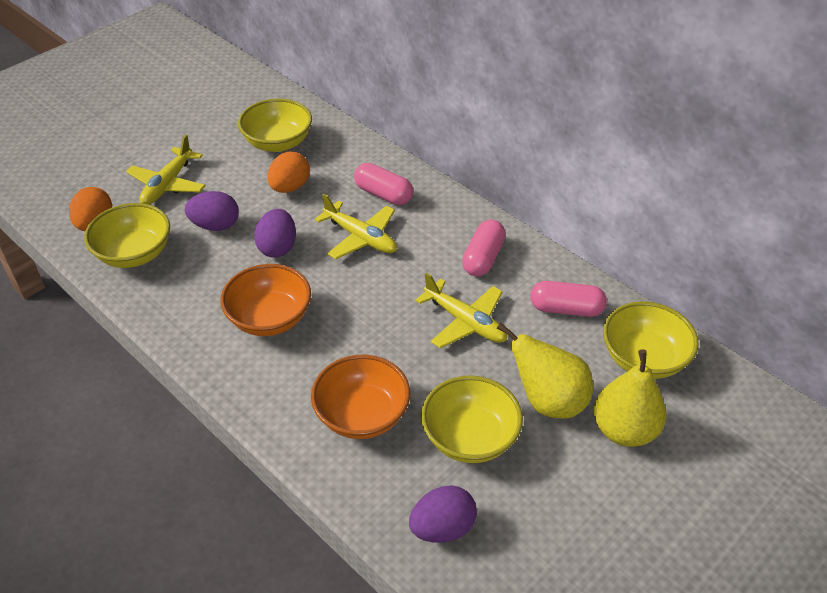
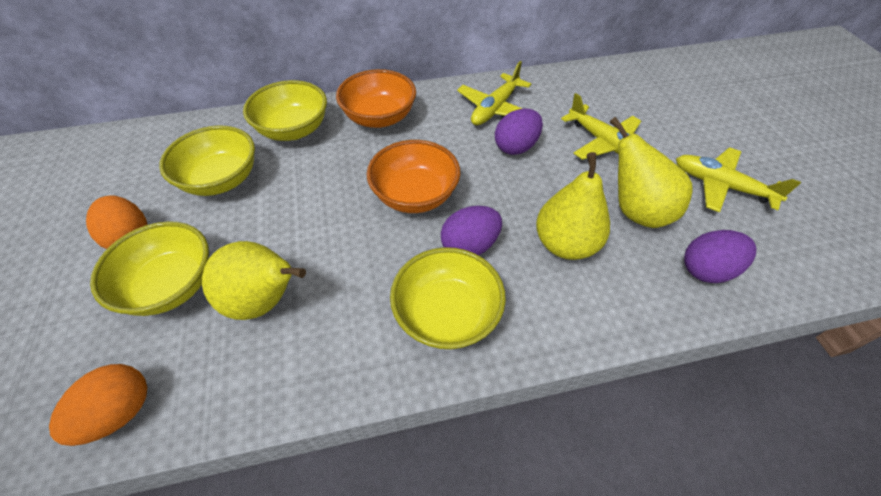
pink capsule: [354,163,413,205] [462,219,506,276] [530,281,607,317] = 3 -> none = 0
yellow pear: [497,323,593,419] [594,349,666,447] = 2 -> [202,241,306,320] [536,152,610,260] [610,117,693,228] = 3

